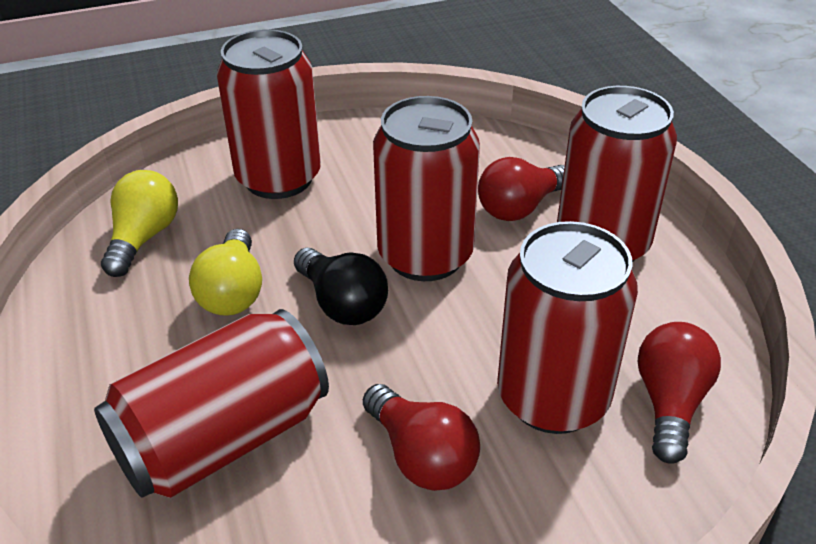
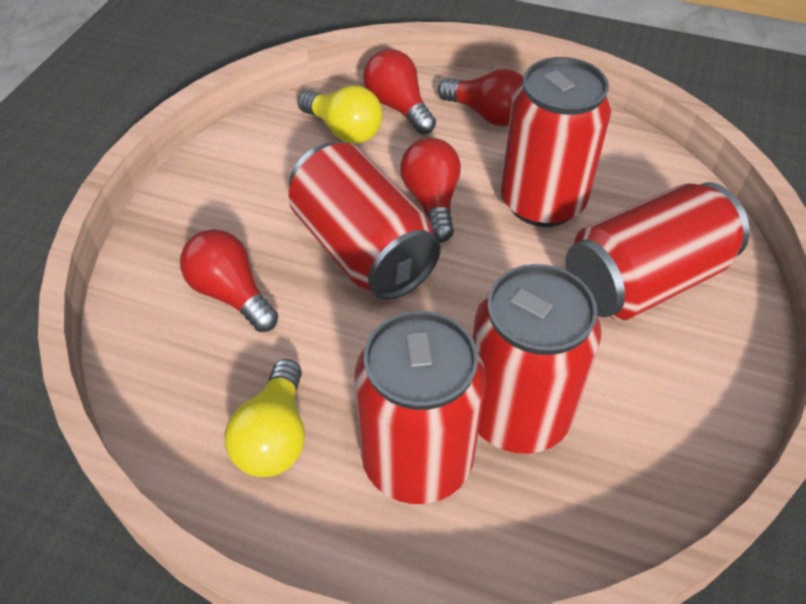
black light bulb: [294,248,388,325] = 1 -> none = 0
red light bulb: [363,384,480,491] [478,157,565,221] [638,322,721,464] = 3 -> [180,229,278,332] [363,49,436,134] [400,138,461,242] [438,69,524,126] = 4

